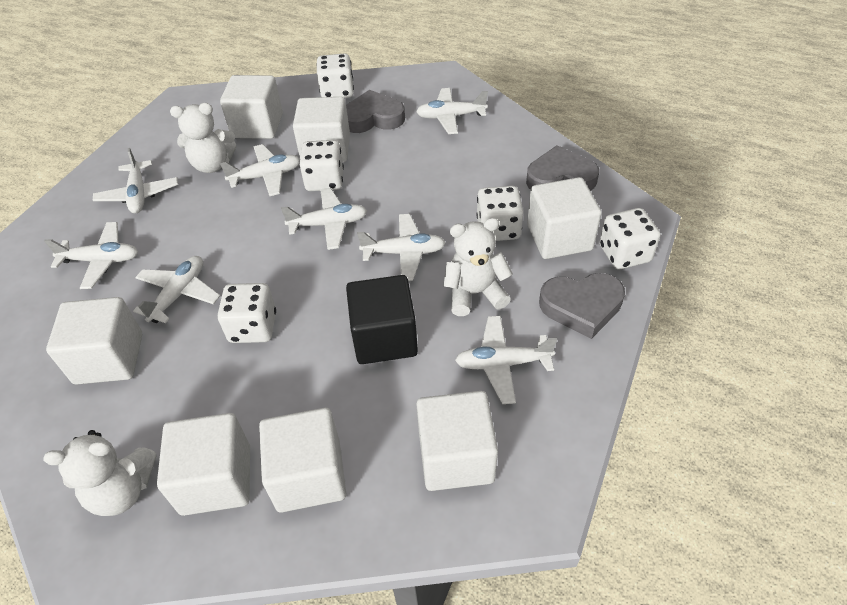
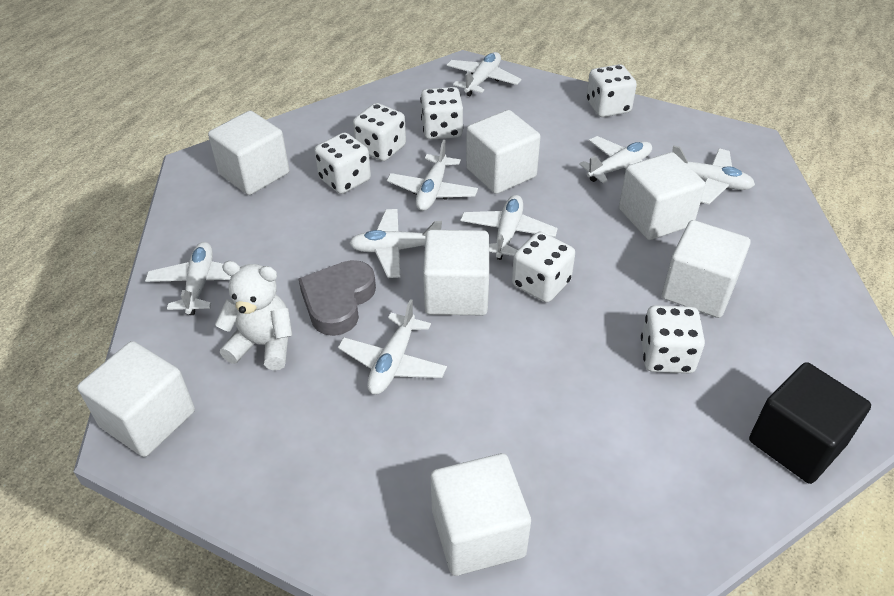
grey heart: [346,90,405,133] [526,145,599,191] [539,273,625,339] = 3 -> [298,260,376,336] = 1
white dice: [218,283,276,343] [299,140,344,191] [316,53,354,98] [477,186,524,241] [599,208,660,269] = 5 -> [314,132,371,194] [353,103,406,161] [420,87,463,140] [512,232,575,303] [586,64,637,117] [641,305,705,373] = 6
white teddy bear: [43,430,157,516] [170,103,236,173] [443,218,513,316] = 3 -> [215,261,293,370] = 1

